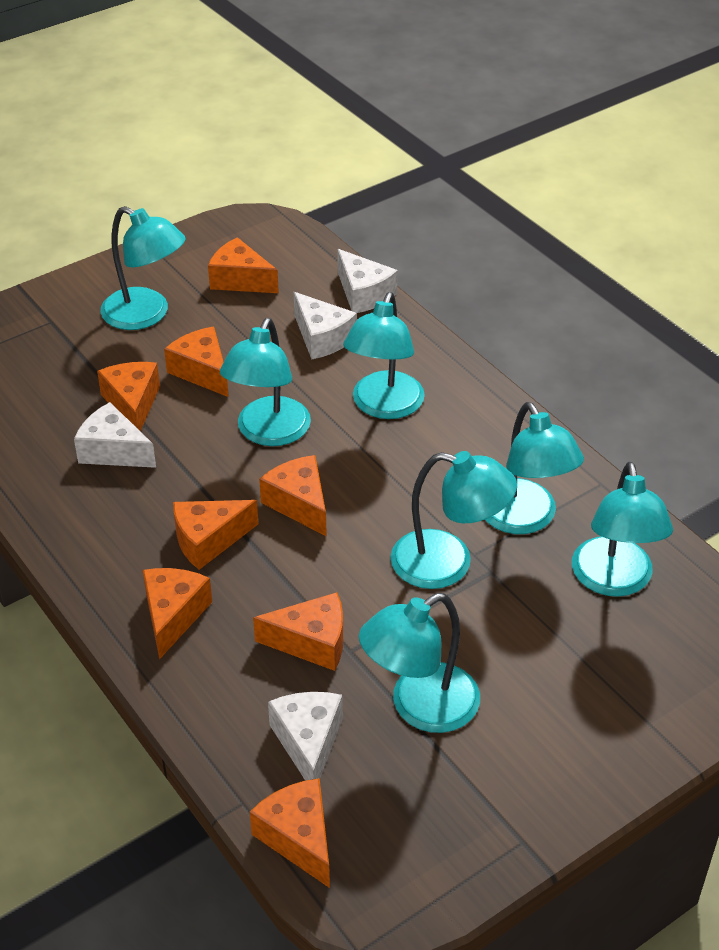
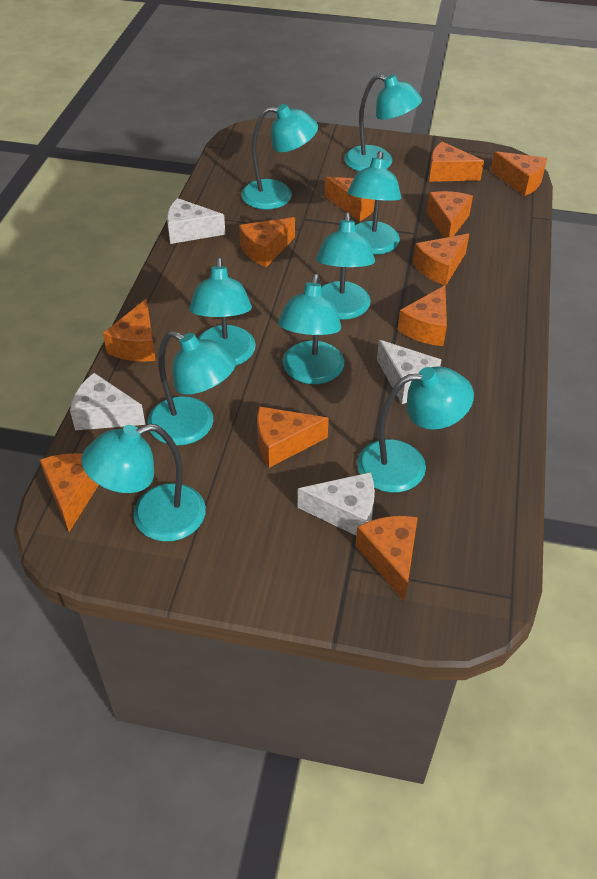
orange cheese: [97,362,160,431] [143,568,212,660] [164,327,229,397] [173,500,258,570] [208,237,279,293] [250,778,330,888] [253,592,343,671] [259,455,327,537] = 8 -> [40,453,98,532] [103,299,156,362] [239,217,295,267] [257,406,329,468] [325,177,375,221] [355,516,418,601] [397,285,447,346] [413,234,469,286] [426,191,473,238] [429,141,484,182] [491,151,547,196] = 11
turquoise lamp: [100,206,185,330] [220,318,311,446] [343,292,425,419] [359,593,480,733] [390,451,517,589] [485,402,584,534] [572,461,673,597] = 7 -> [81,424,206,542] [148,331,236,445] [189,257,256,365] [241,104,318,210] [278,273,344,384] [316,212,375,320] [344,74,422,171] [347,151,401,255] [357,366,474,493] = 9

